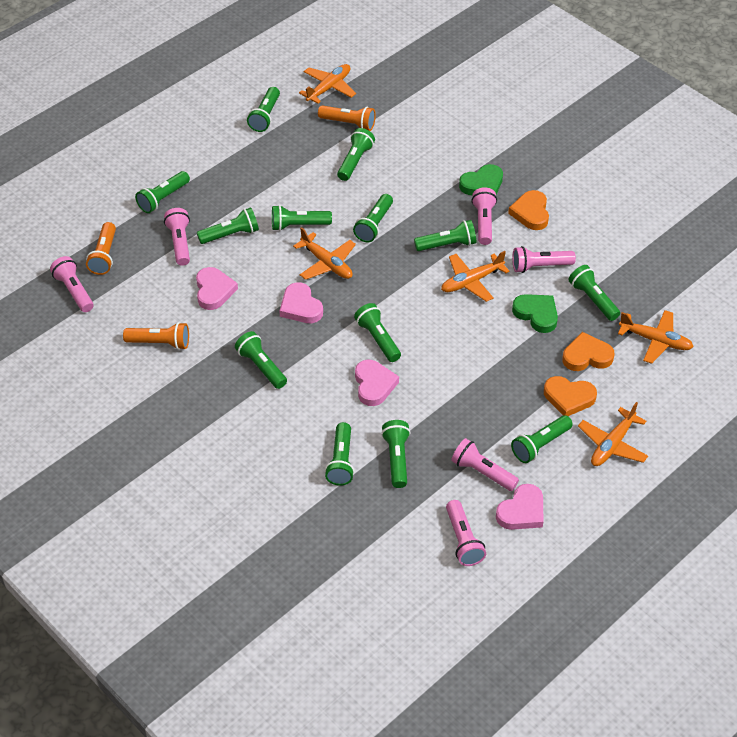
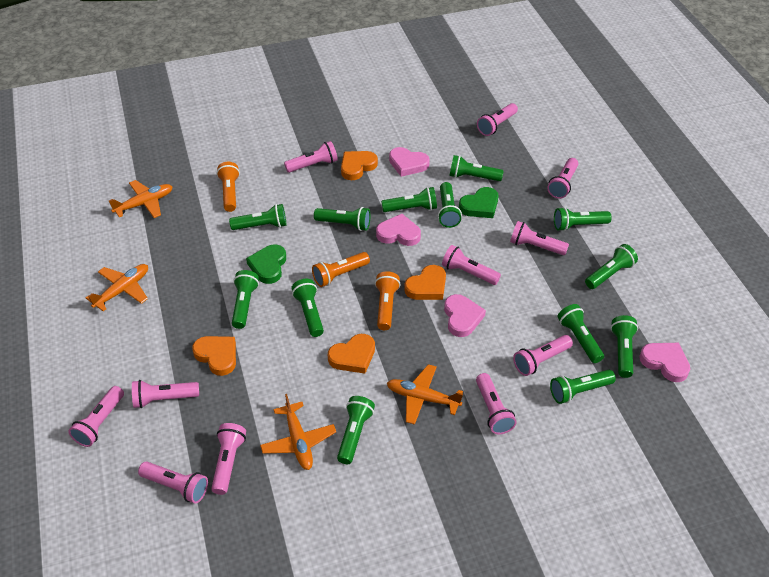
orange heart: [508,190,549,230] [544,376,597,416] [562,332,615,371] = 3 -> [192,336,236,376] [328,334,375,374] [341,151,378,180] [404,265,446,300] = 4
orange plane: [293,227,356,280] [299,64,356,104] [441,251,510,302] [578,402,648,466] [618,310,693,364] = 5 -> [86,264,148,311] [109,180,173,218] [260,394,336,470] [387,364,463,425] = 4
pink flashlight: [50,256,94,312] [164,208,190,266] [446,500,486,566] [451,438,519,491] [471,187,497,245] [512,246,576,273] = 6 -> [68,386,124,447] [132,380,199,408] [138,461,208,504] [211,423,246,495] [284,141,338,173] [442,245,501,285] [476,373,517,434] [477,103,518,136] [510,221,569,255] [513,335,573,376] [547,158,579,199] = 11

